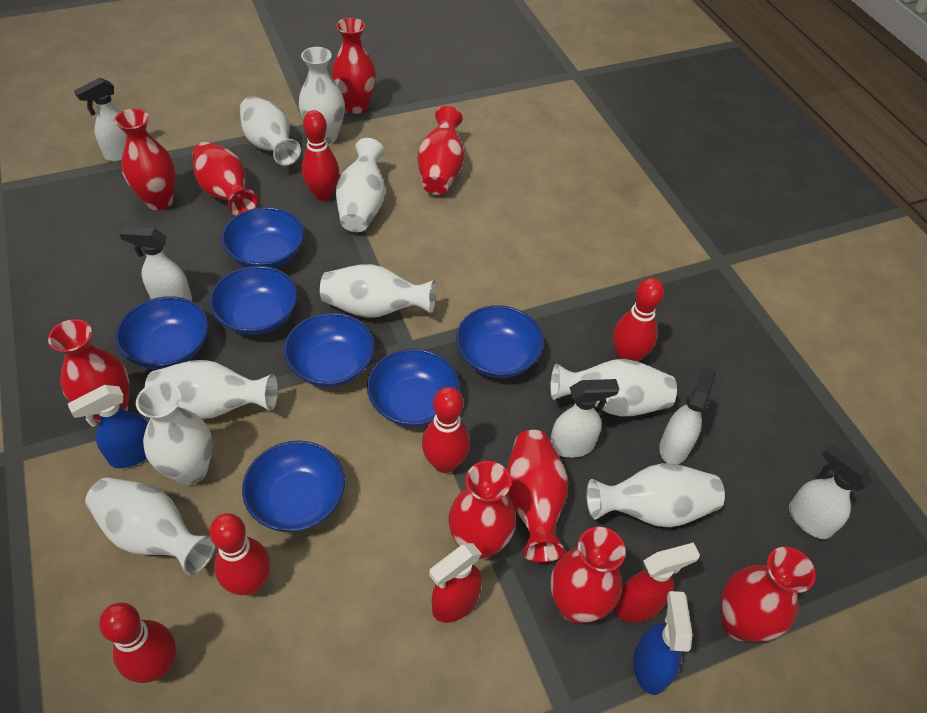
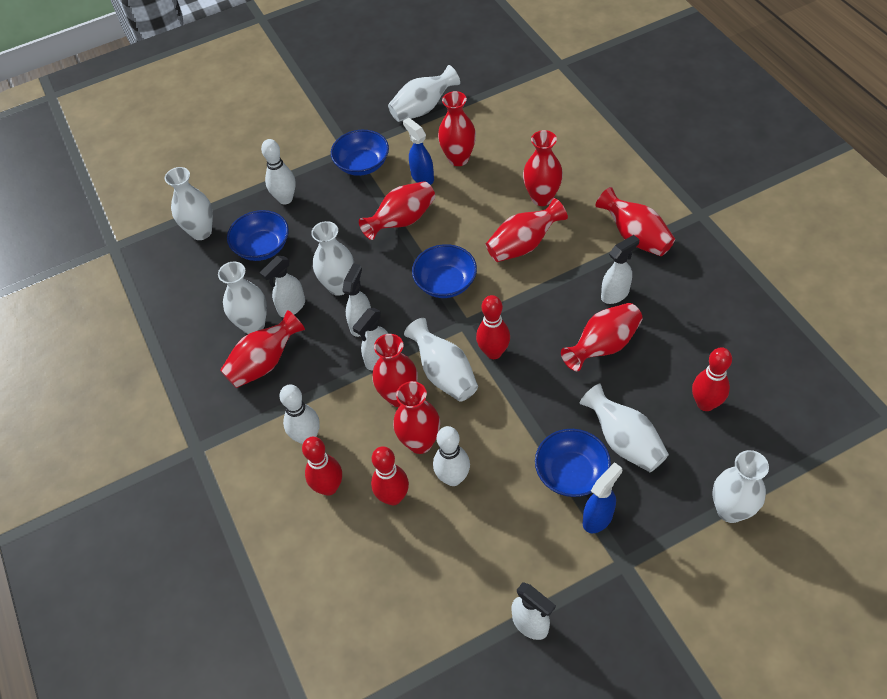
blue bowl: [116,296,208,370] [210,266,298,335] [222,207,304,268] [242,440,345,532] [284,313,375,387] [367,348,460,427] [456,305,544,378] = 7 -> [227,210,289,261] [331,130,389,176] [412,244,477,298] [535,429,611,497] = 4
red bowling pin: [99,603,176,683] [209,513,270,595] [301,110,339,201] [422,387,470,473] [613,278,664,361] = 5 -> [302,437,342,496] [371,446,409,505] [476,295,510,359] [692,347,732,411] = 4
red spray bottle: [429,543,482,623] [614,543,700,622] = 2 -> none = 0
white bowling pin: none = 0 -> [261,139,296,204] [279,384,320,444] [433,426,470,486] = 3
white vase: [85,477,216,576] [136,382,213,485] [145,360,278,419] [240,96,301,166] [299,47,345,144] [320,264,436,318] [336,138,385,232] [550,359,677,417] [587,463,725,527] = 9 -> [165,167,213,240] [218,262,267,334] [311,221,354,296] [388,65,460,122] [404,318,478,402] [580,384,669,472] [712,450,769,523] = 7

